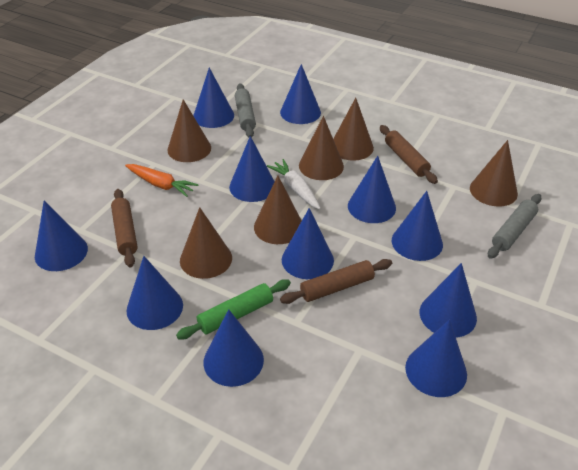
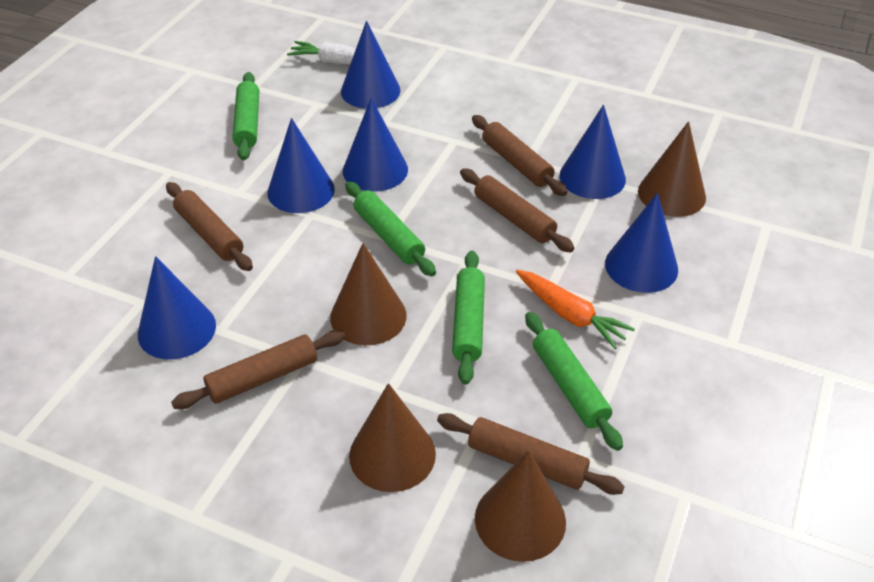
blue cone: [35,201,88,271] [126,256,183,330] [193,67,234,128] [204,309,264,387] [229,136,275,202] [280,64,321,124] [282,208,334,279] [348,156,396,223] [392,191,443,261] [405,319,467,397] [420,263,477,338] = 11 -> [138,256,216,360] [267,118,335,213] [341,20,401,109] [343,98,408,192] [559,105,626,199] [605,193,678,293] = 6
brown cone: [167,99,211,162] [180,207,232,279] [254,176,302,244] [299,116,344,180] [333,98,374,161] [470,140,518,207] = 6 -> [330,243,407,345] [349,383,436,492] [475,451,566,562] [638,121,706,217] = 4
brown rolling pin: [111,189,138,267] [280,259,392,304] [380,125,438,184] = 3 -> [166,182,253,271] [171,330,346,409] [437,413,625,495] [460,168,575,252] [472,115,567,196] = 5
green rolling pin: [176,279,291,339] = 1 -> [233,72,259,160] [345,181,436,276] [452,251,485,385] [525,312,623,451] = 4
grey rolling pin: [235,83,256,138] [488,194,542,259] = 2 -> none = 0

